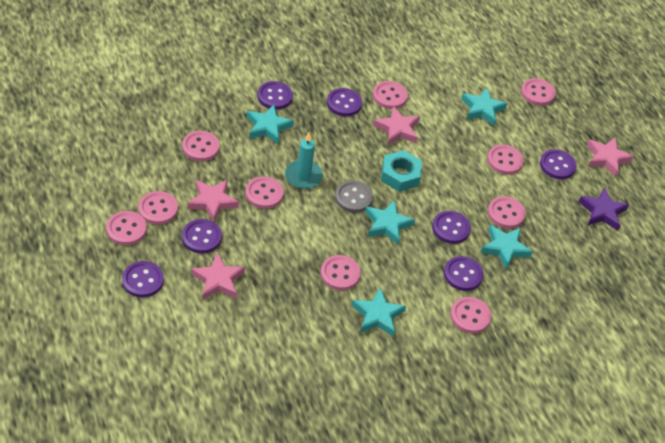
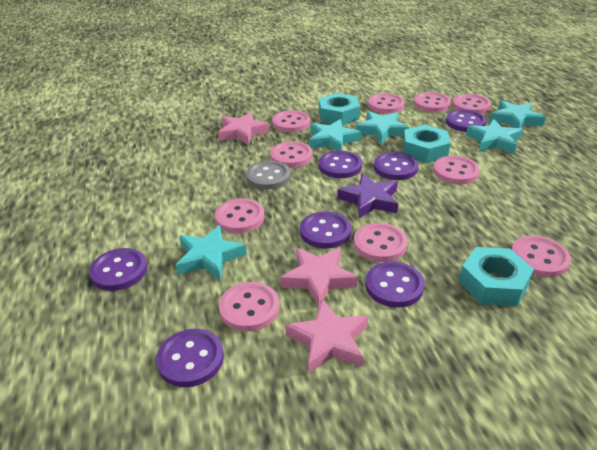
pink star: [187,180,239,222] [191,253,245,300] [373,106,420,145] [587,137,634,177] = 4 -> [218,112,269,145] [280,248,357,307] [285,299,368,374] = 3
turquoise candle: [285,132,323,189] = 1 -> none = 0
turquoise nut: [381,150,422,192] = 1 -> [319,93,360,126] [403,125,450,163] [459,247,534,306] = 3

